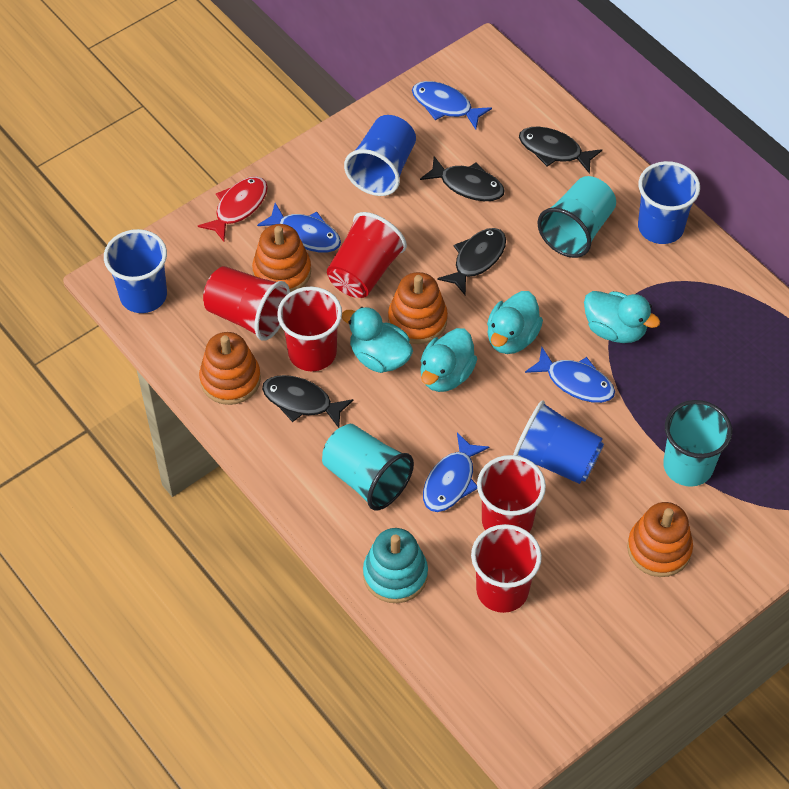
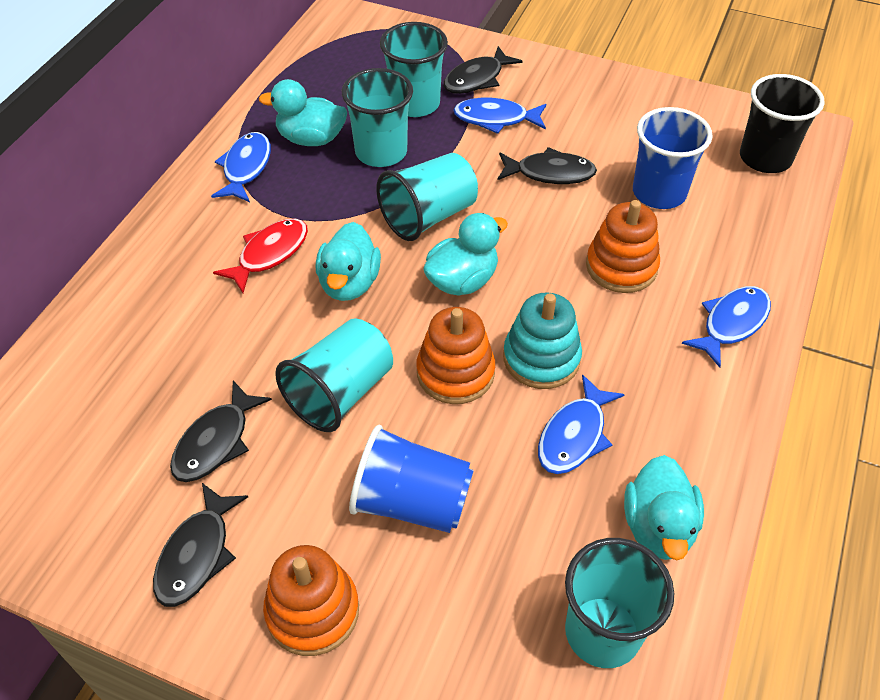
black cup: none = 0 -> [740,74,825,173] = 1
blue cup: [104,229,167,313] [344,115,416,196] [513,400,604,484] [638,161,700,244] = 4 -> [349,425,474,533] [633,107,713,209] = 2
orange stacking toy: [199,332,261,405] [252,224,311,292] [388,272,448,344] [627,502,693,577] = 4 -> [263,545,359,656] [416,307,495,404] [586,200,660,293] = 3
red cup: [203,266,290,341] [277,287,342,371] [327,212,407,298] [471,524,542,613] [477,455,546,532] = 5 -> none = 0
turquoise cup: [322,424,414,510] [537,176,616,258] [663,400,732,487] = 3 -> [275,318,393,432] [342,68,413,167] [376,153,478,241] [380,22,448,117] [565,538,674,668] = 5

